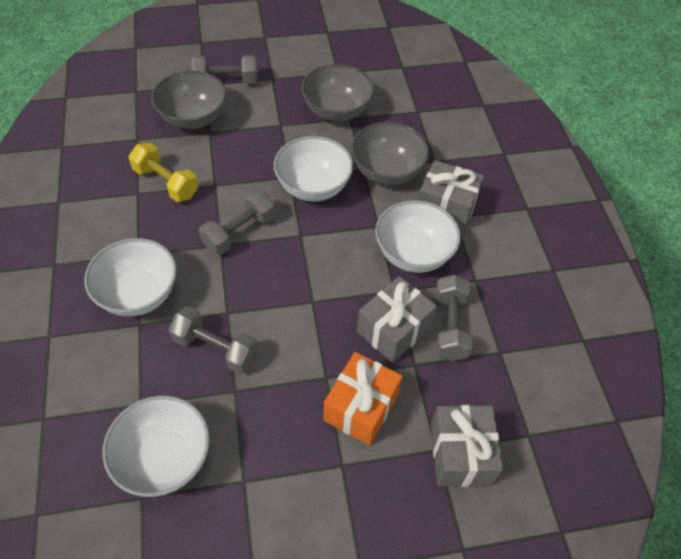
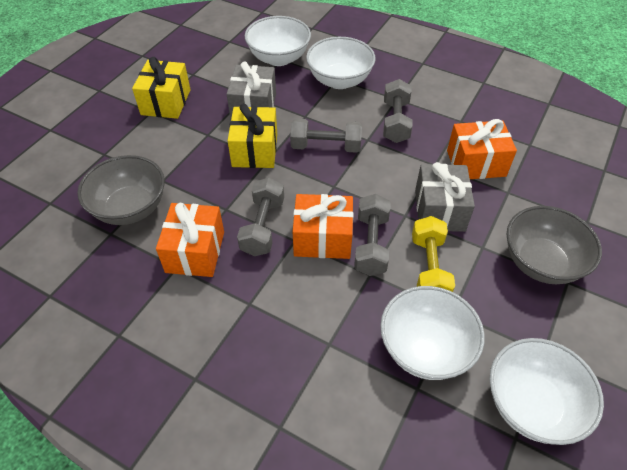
grey bowl: [151,70,226,129] [301,64,374,122] [351,122,429,185] = 3 -> [77,155,165,225] [506,206,602,284] = 2
grey gift: [357,276,437,363] [419,160,484,230] [431,405,503,487] = 3 -> [227,61,276,120] [415,162,475,232] = 2
orange gift: [323,352,403,445] = 1 -> [156,203,224,277] [293,194,353,259] [447,119,517,179] = 3
yellow gift: none = 0 -> [132,57,191,119] [228,104,277,168] = 2

